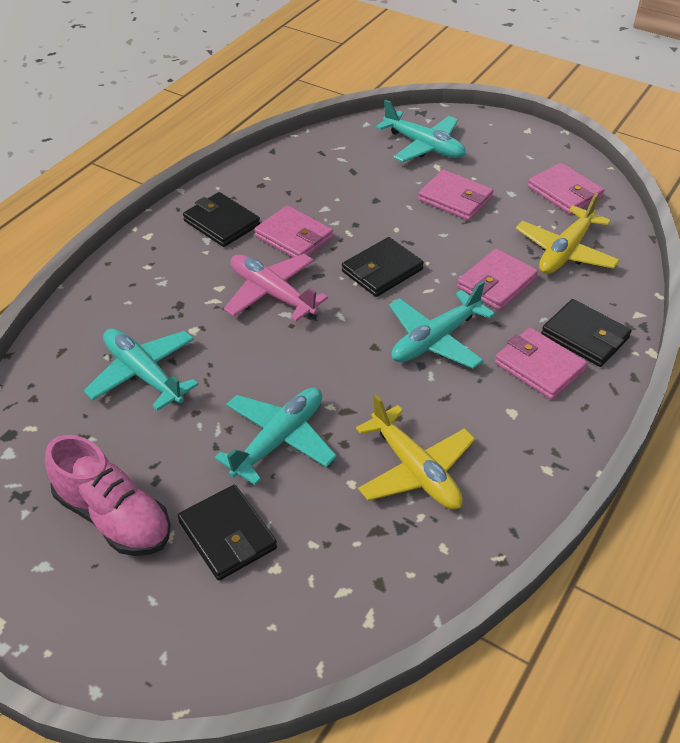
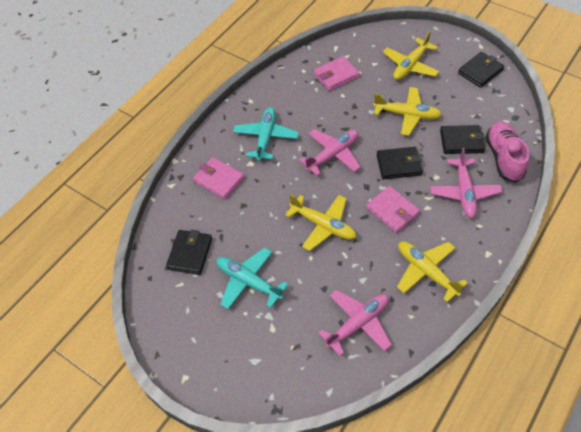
pink plane: [224,254,328,321] = 1 -> [299,129,361,176] [318,290,392,356] [430,148,502,218] = 3
pink wallet: [254,205,333,257] [418,170,494,221] [457,249,538,311] [495,327,587,400] [528,163,604,214] = 5 -> [193,157,244,199] [314,56,360,91] [366,186,420,233] = 3
turquoise plane: [84,329,198,411] [214,388,337,485] [376,100,466,162] [389,281,495,369] = 4 -> [217,248,288,309] [233,107,299,161] = 2
yellow plane: [356,395,475,509] [516,193,620,274] = 2 -> [285,194,356,251] [373,87,442,136] [383,31,440,80] [397,242,468,302] = 4

